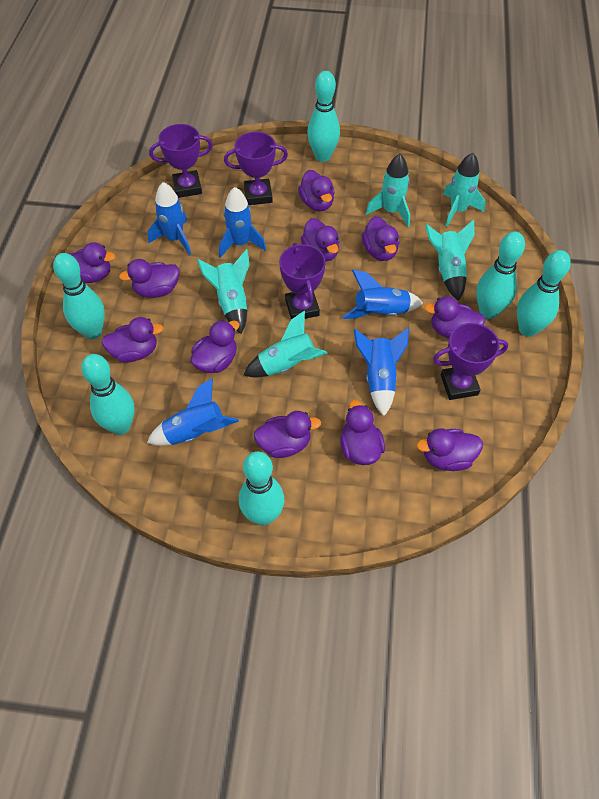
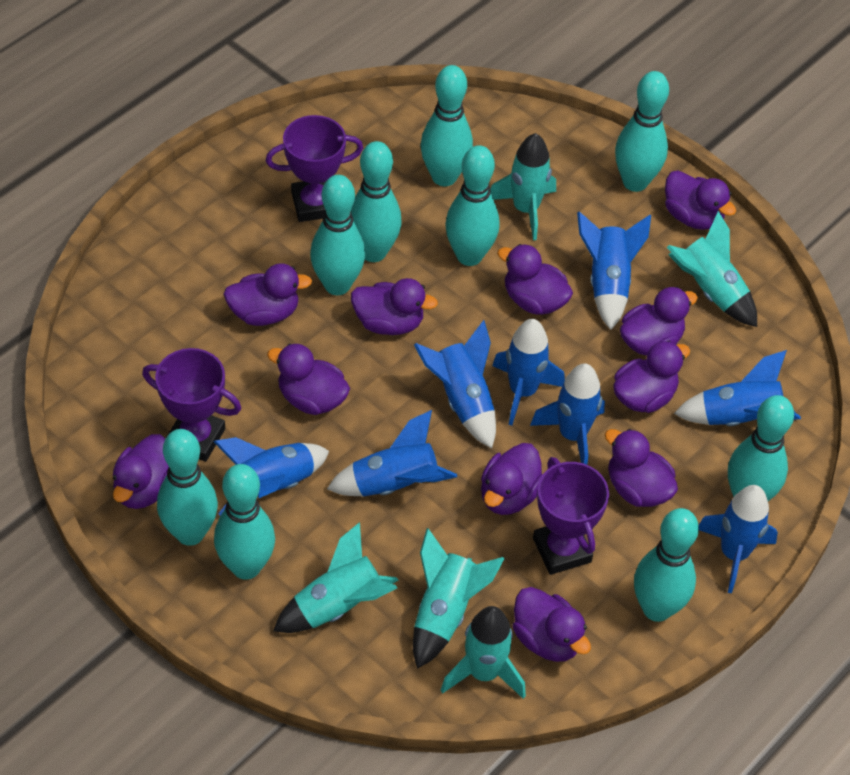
blue rocket: [147,378,239,446] [148,182,191,255] [219,187,266,258] [342,270,423,319] [354,328,409,416] = 5 -> [213,437,329,516] [327,410,457,496] [414,320,496,448] [492,319,565,426] [530,363,605,465] [577,211,651,330] [674,350,801,426] [699,485,778,593] = 8
purple trophy: [149,124,213,198] [224,132,288,205] [279,243,326,319] [433,323,508,400] = 4 -> [142,348,241,462] [265,115,363,222] [533,457,609,575] = 3
turquoise bowling pin: [53,253,105,339] [81,354,135,435] [239,451,284,525] [307,71,340,162] [476,231,525,319] [517,250,571,337] = 6 -> [157,429,218,546] [214,464,275,580] [310,175,365,295] [351,141,402,262] [420,65,473,187] [445,145,499,266] [615,71,669,192] [634,508,699,622] [728,395,794,501] = 9

